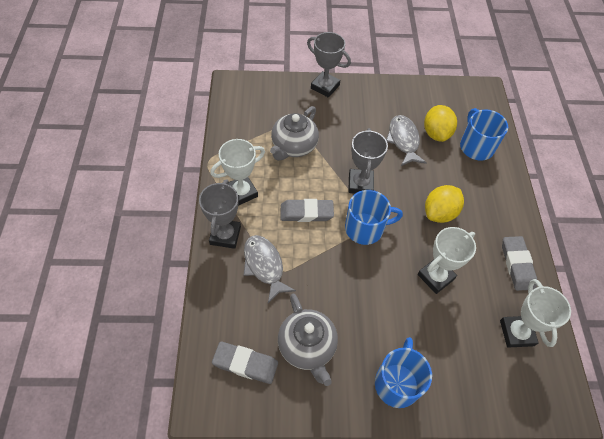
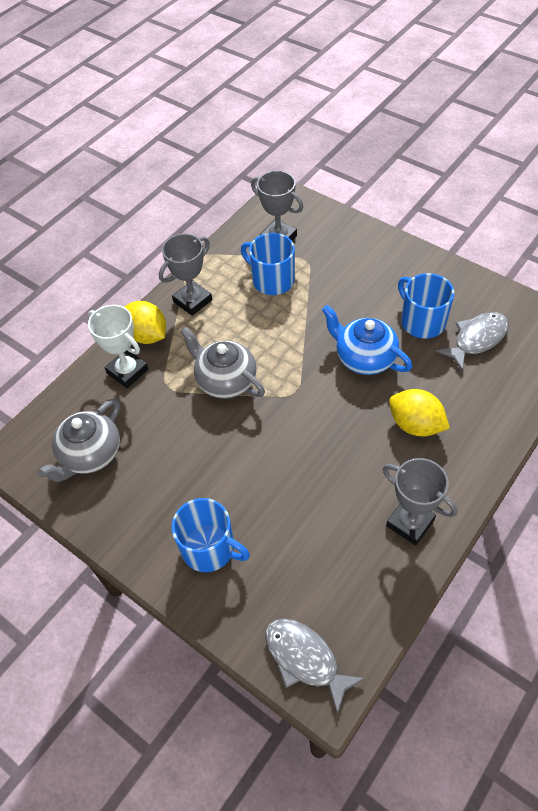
blue teapot: none = 0 -> [322,305,412,375] = 1
grey eraser: [212,341,278,384] [281,199,334,222] [502,236,537,291] = 3 -> none = 0
white trophy: [210,139,265,206] [417,227,476,294] [500,279,571,348] = 3 -> [88,305,148,388] = 1

